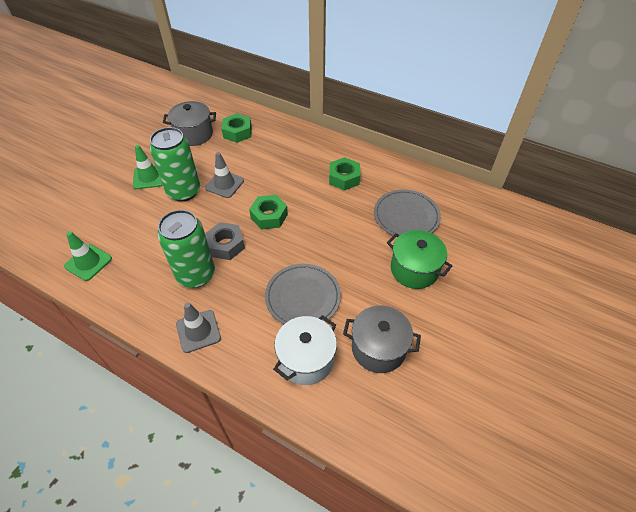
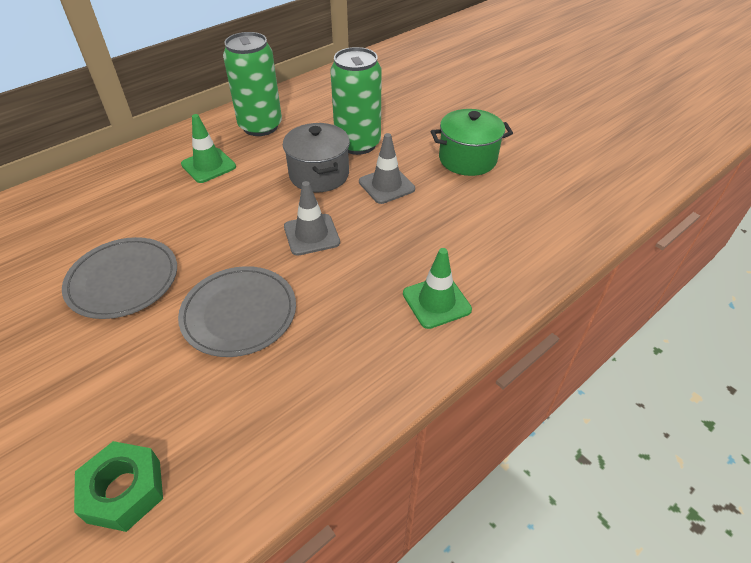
green nut: [222,113,252,143] [249,195,288,230] [329,157,360,191] = 3 -> [74,441,163,532] = 1
grey nut: [205,222,245,260] = 1 -> none = 0
grey pot: [163,101,216,146] [343,305,421,373] = 2 -> [283,123,350,192] = 1
white pot: [273,315,337,385] = 1 -> none = 0

